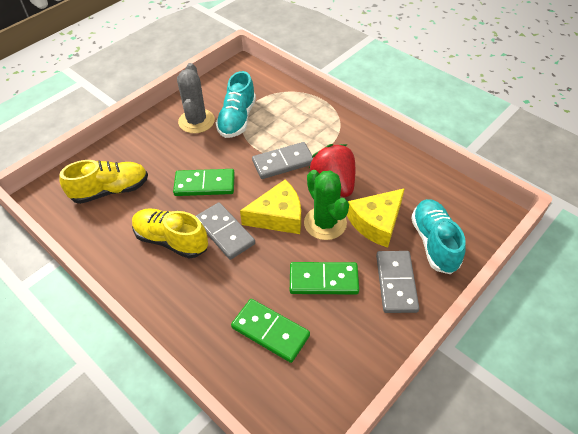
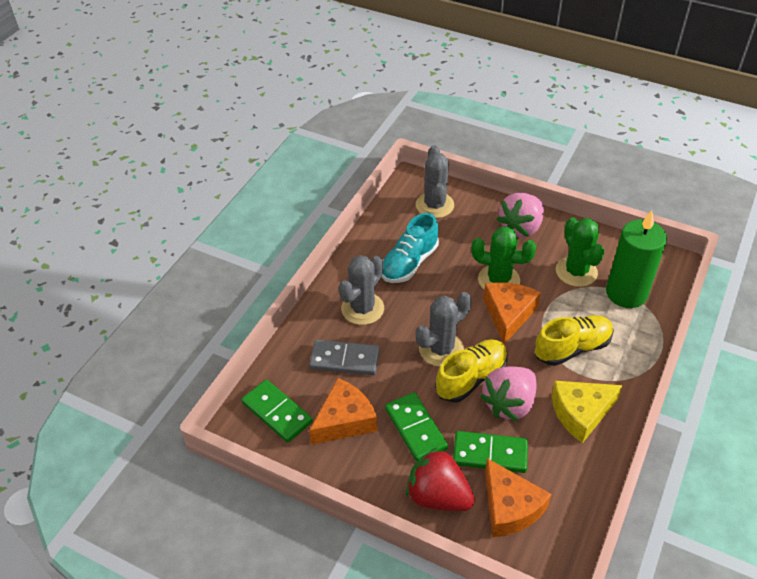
green cactus: [304,170,349,240] = 1 -> [471,227,536,289] [556,217,604,287] = 2
green candle: none = 0 -> [606,211,667,308] = 1
grey cactus: [177,63,215,134] = 1 -> [339,255,384,325] [416,145,454,218] [416,292,472,367] = 3
grey domino: [195,202,255,260] [252,142,313,179] [376,251,419,313] = 3 -> [309,340,380,375] = 1
orange cheese: none = 0 -> [309,378,377,445] [483,282,541,344] [485,458,551,537] = 3
pink strawberry: none = 0 -> [480,366,537,421] [497,193,544,237] = 2
turquoise shoe: [216,71,256,138] [411,199,466,274] = 2 -> [382,213,439,283] = 1
yellow cheese: [240,180,301,234] [347,188,405,248] = 2 -> [551,381,623,443] = 1

